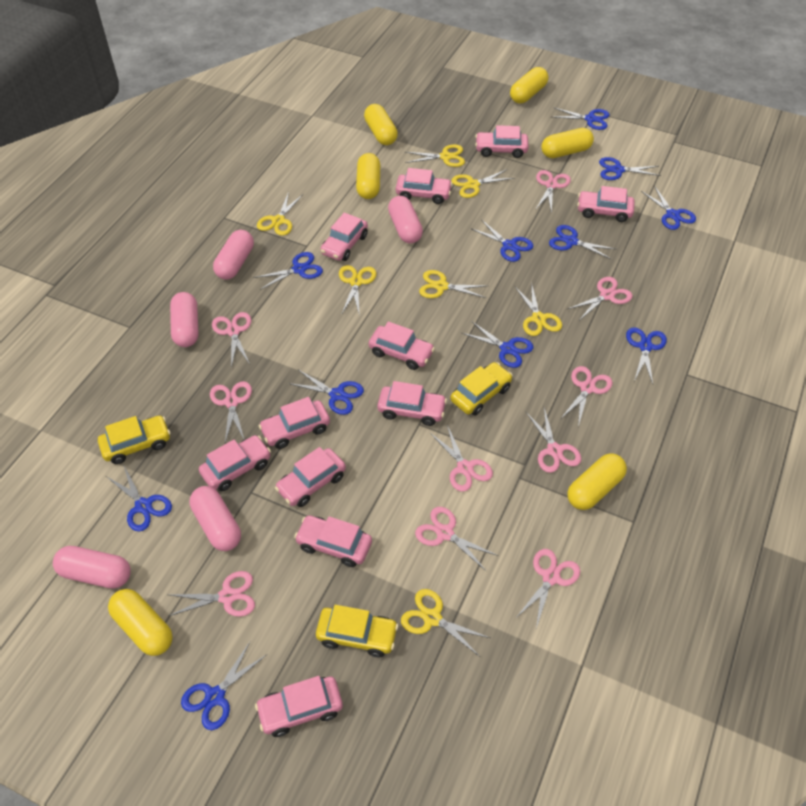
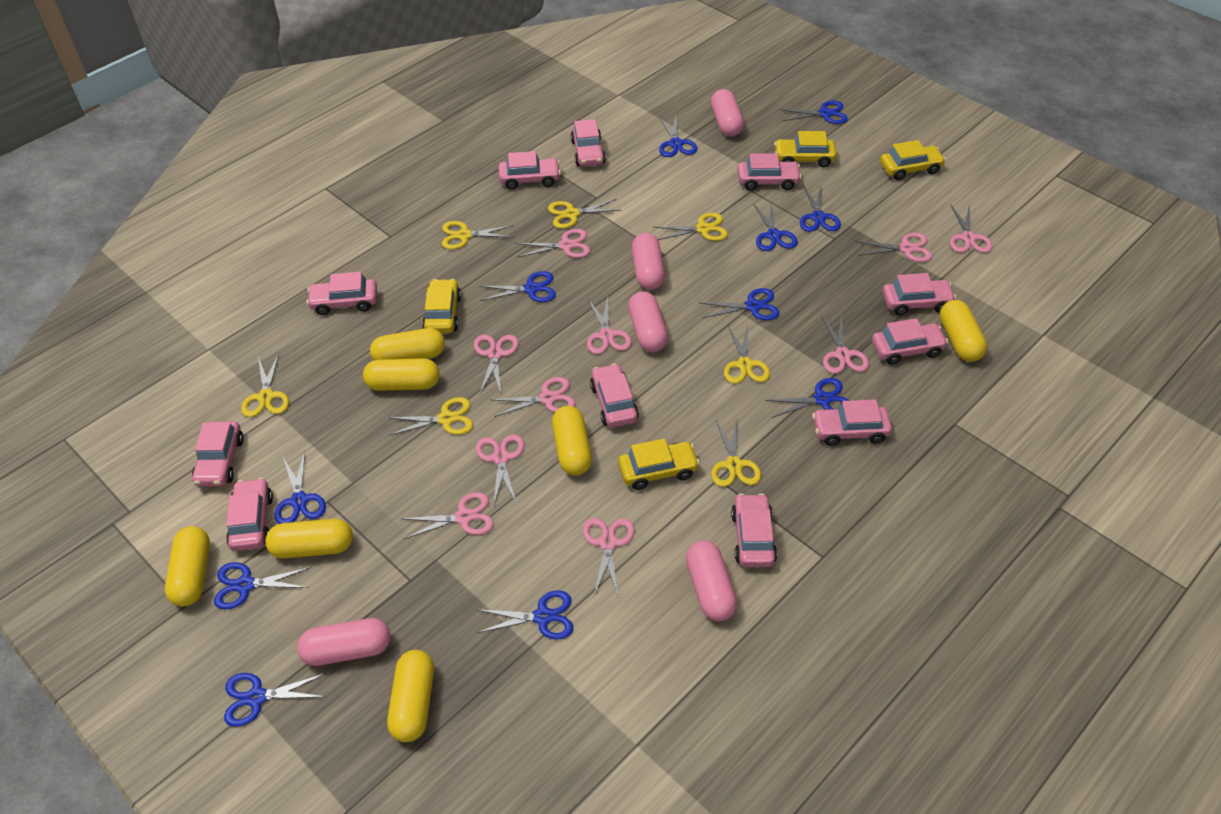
yellow capsule: [108,589,173,656] [356,153,380,199] [364,104,398,145] [510,67,548,103] [542,128,594,158] [567,453,627,510] = 6 -> [165,526,210,606] [265,519,353,558] [363,358,440,391] [370,328,445,360] [387,650,434,742] [552,406,592,476] [940,300,987,362] = 7
yellow car: [98,416,171,464] [316,605,398,657] [451,362,513,415] = 3 -> [422,279,461,333] [618,439,700,490] [774,131,837,168] [880,140,946,180] = 4

